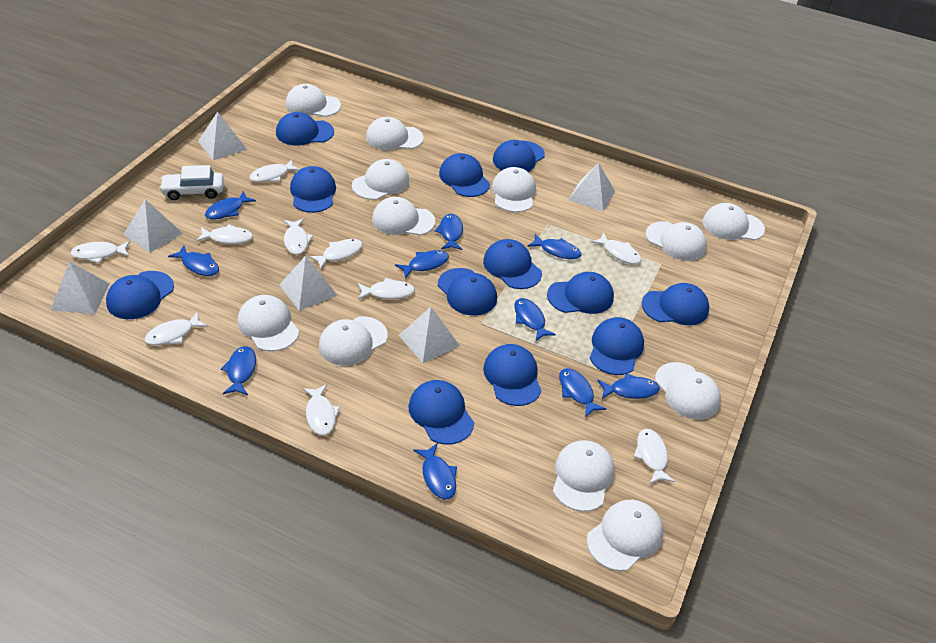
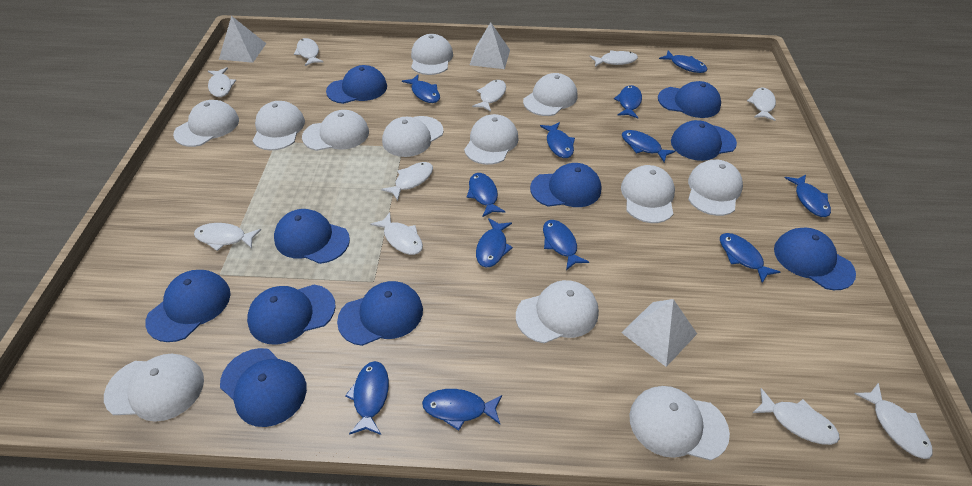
blue cap: [106,271,174,319] [276,112,334,146] [290,166,336,213] [409,380,474,445] [438,268,497,316] [439,153,490,197] [483,239,542,289] [483,344,541,406] [493,140,545,172] [547,272,614,314] [590,317,644,375] [642,283,709,325] = 12 -> [146,270,231,342] [220,348,307,427] [247,285,336,344] [274,209,350,264] [326,65,387,104] [337,281,423,346] [530,163,601,207] [658,81,721,118] [671,120,737,161] [774,228,856,290] = 10
blue fish: [168,245,219,276] [205,191,256,220] [221,346,256,395] [395,250,449,279] [413,443,457,499] [435,214,463,250] [514,298,556,341] [527,234,581,259] [559,368,606,418] [597,373,660,399] = 10 -> [345,361,389,435] [402,75,440,103] [422,389,502,431] [467,173,505,217] [476,218,513,267] [540,122,575,158] [543,220,589,270] [614,85,642,119] [622,130,676,162] [659,50,707,73] [720,233,780,283] [785,175,831,217] = 12
white car: [159,165,224,200] = 1 -> none = 0
white pyramid: [51,262,110,314] [123,199,183,253] [198,112,247,160] [279,256,337,311] [399,307,460,363] [568,163,615,212] = 6 -> [219,16,266,63] [470,22,510,69] [621,299,697,367] = 3

